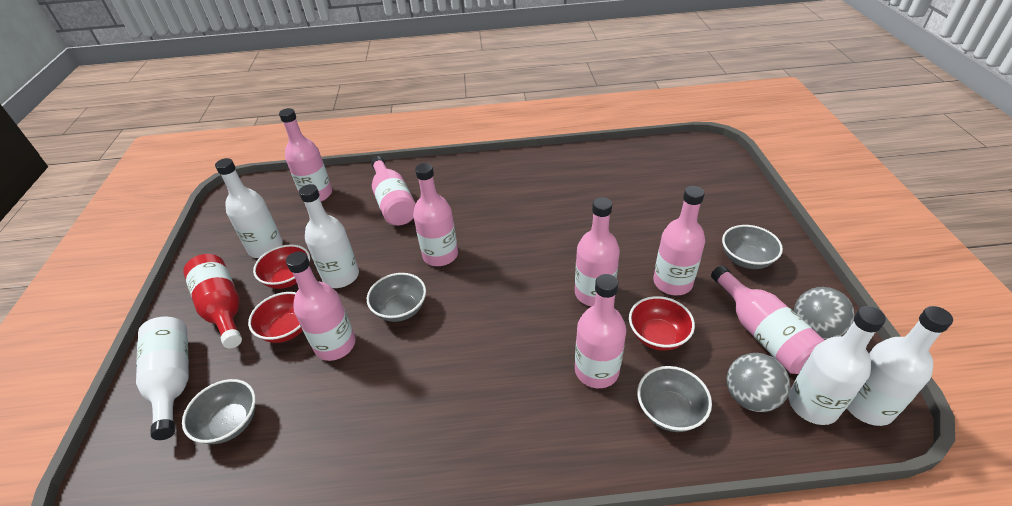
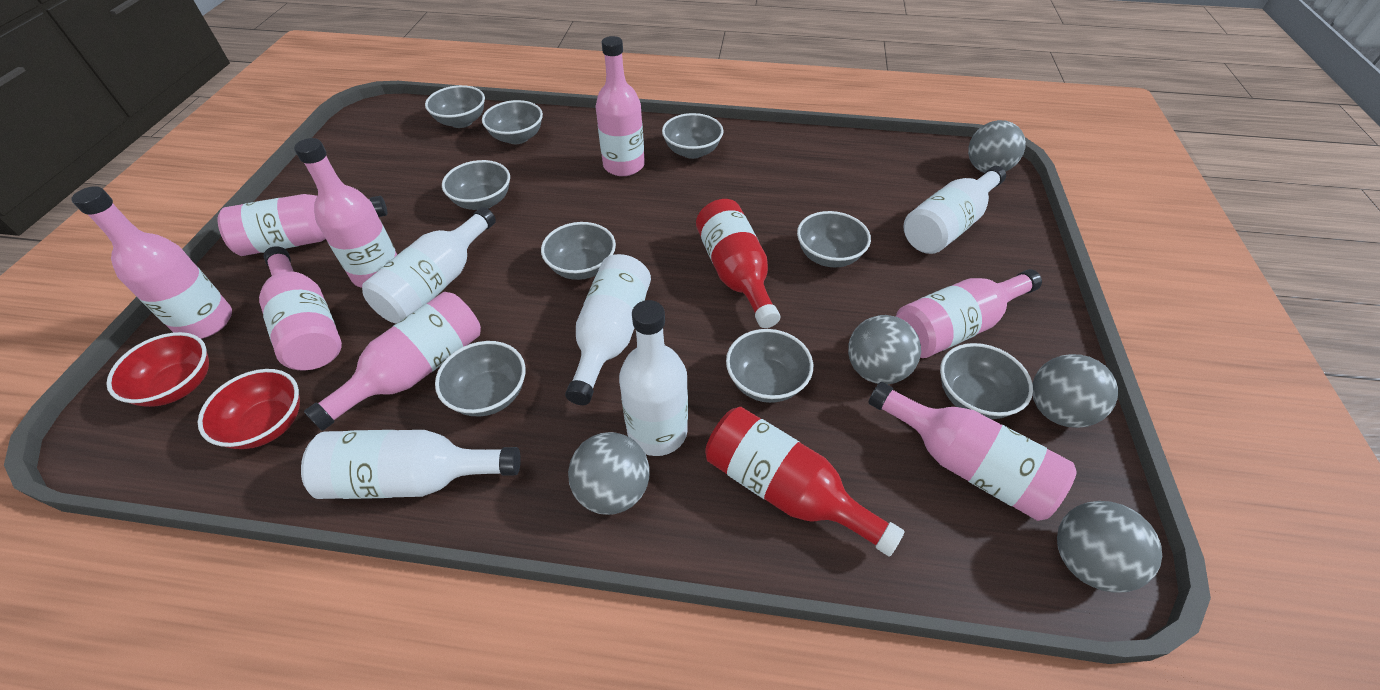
grey ball: [727,353,790,412] [794,287,855,340] = 2 -> [568,432,649,515] [848,315,921,384] [968,120,1026,173] [1033,354,1118,428] [1057,501,1162,593] = 5
grey bowl: [182,379,256,444] [367,273,426,322] [637,366,712,432] [722,225,783,269] = 4 -> [425,85,485,128] [435,341,525,416] [442,160,510,210] [482,100,543,144] [541,222,616,280] [662,113,724,159] [726,329,813,403] [797,211,871,267] [940,343,1033,419] = 9
red bottle: [183,254,242,349] = 1 -> [696,199,780,328] [705,407,904,557] = 2
red bowl: [248,292,303,343] [253,244,310,289] [629,296,695,351] = 3 -> [106,332,209,407] [198,369,300,449] = 2

